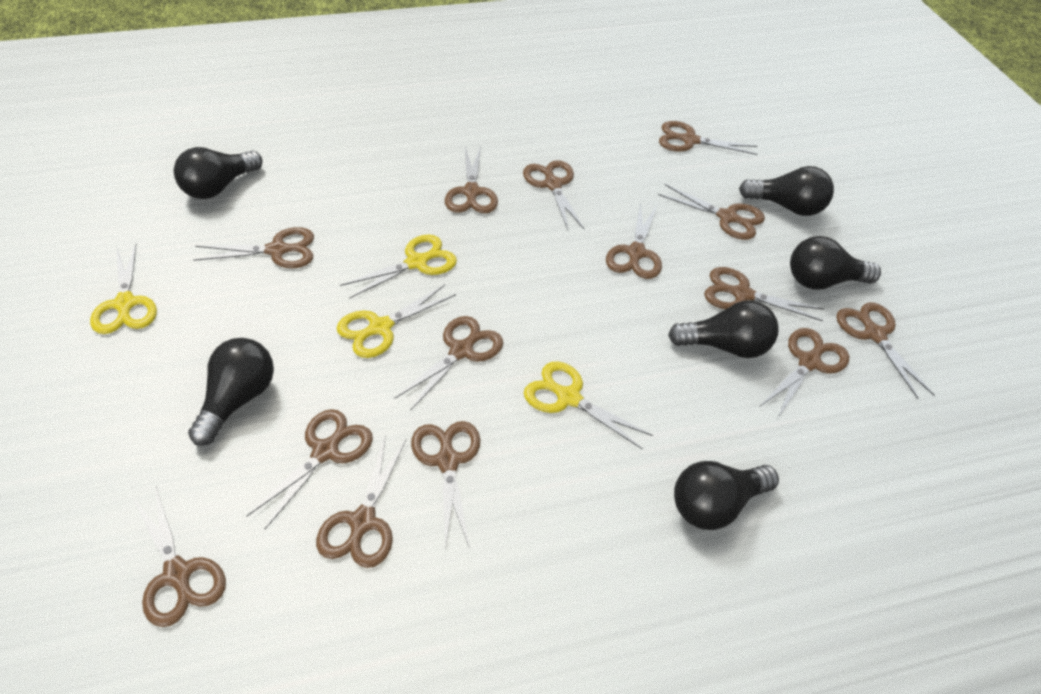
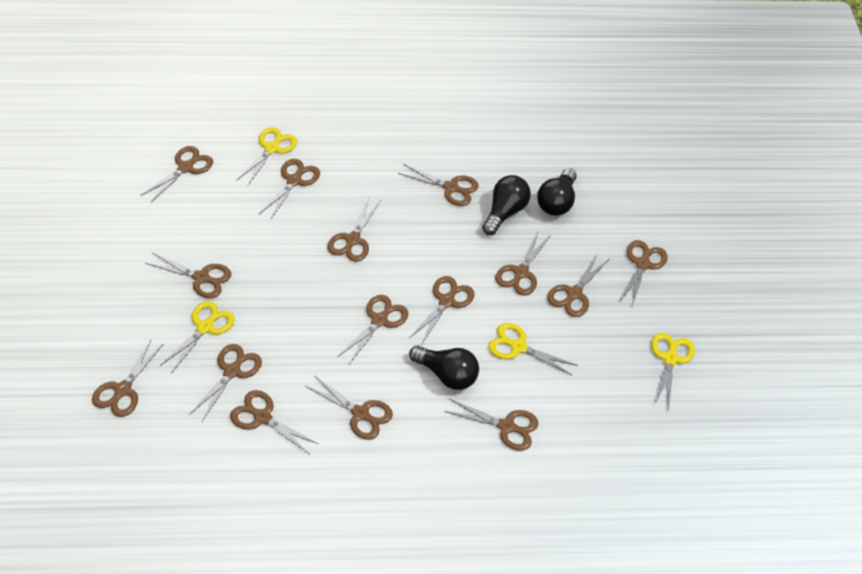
black light bulb: [174,147,263,199] [188,338,274,446] [668,300,778,358] [674,461,779,530] [739,166,834,216] [790,236,881,290] = 6 -> [409,346,479,390] [482,175,531,235] [537,168,576,216] = 3
brown scissors: [133,485,226,627] [193,227,314,268] [246,409,373,529] [316,435,406,568] [394,316,503,411] [411,421,480,550] [445,146,498,213] [523,160,585,230] [606,202,662,279] [658,184,765,240] [659,121,758,155] [704,267,824,321] [760,328,849,418] [836,302,934,399] = 14 -> [92,340,163,417] [141,146,213,203] [145,253,231,298] [190,344,262,421] [230,390,319,454] [259,159,320,220] [306,375,393,440] [327,198,381,262] [338,295,409,364] [398,164,479,206] [410,276,475,344] [444,399,538,451] [495,231,551,296] [547,254,609,317] [619,240,668,307] = 15

